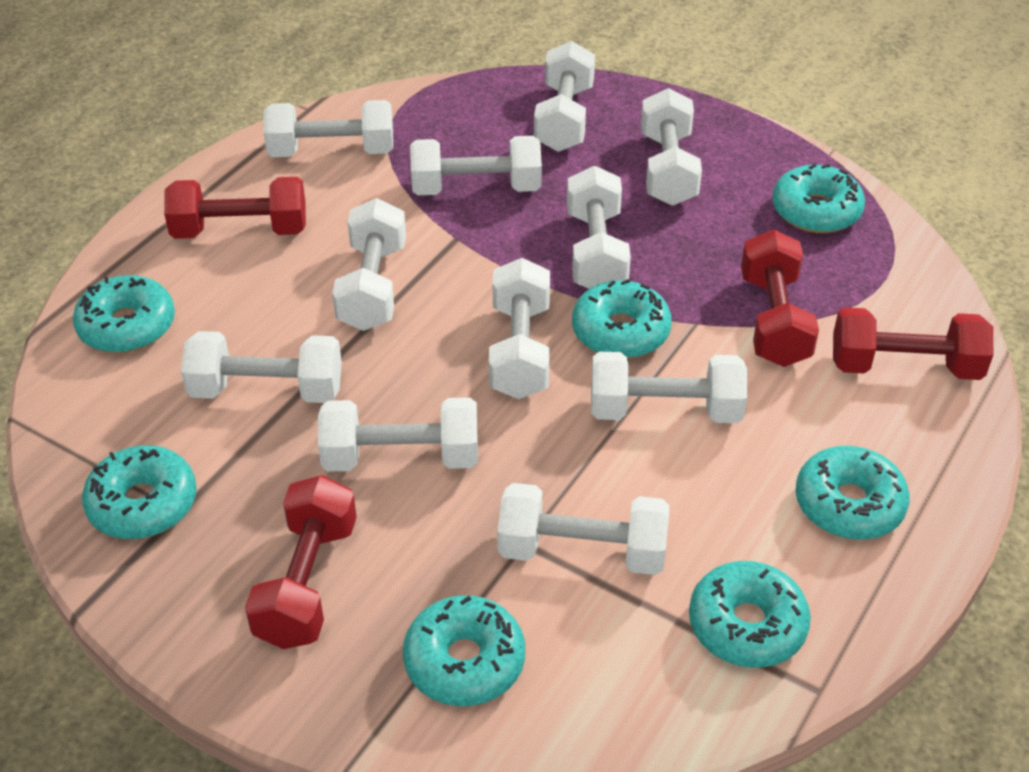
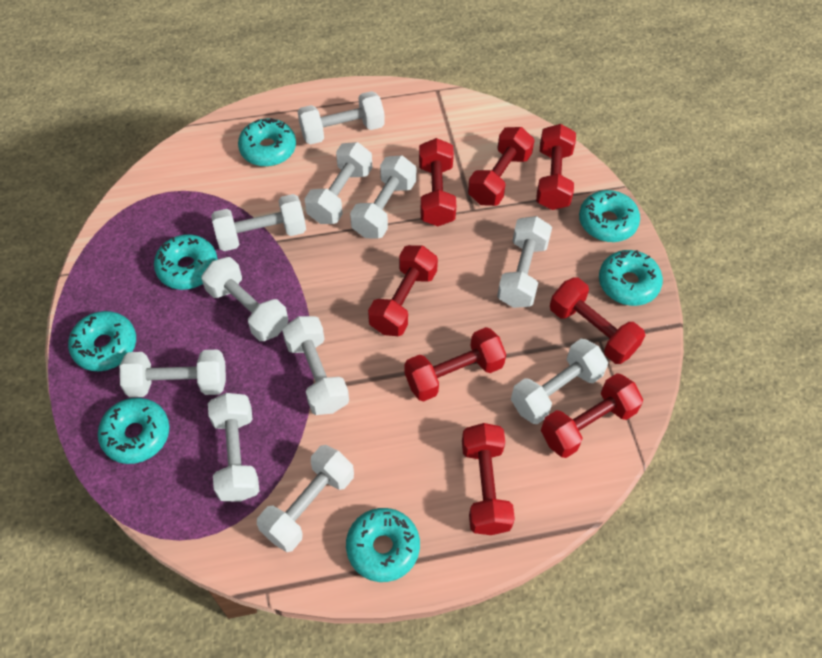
red dumbbell: [164,177,306,239] [245,475,357,649] [741,230,819,367] [833,307,993,380] = 4 -> [368,245,438,336] [404,327,506,402] [419,138,456,226] [462,423,515,535] [468,127,535,206] [536,124,576,210] [541,373,643,458] [550,277,645,364] = 8

